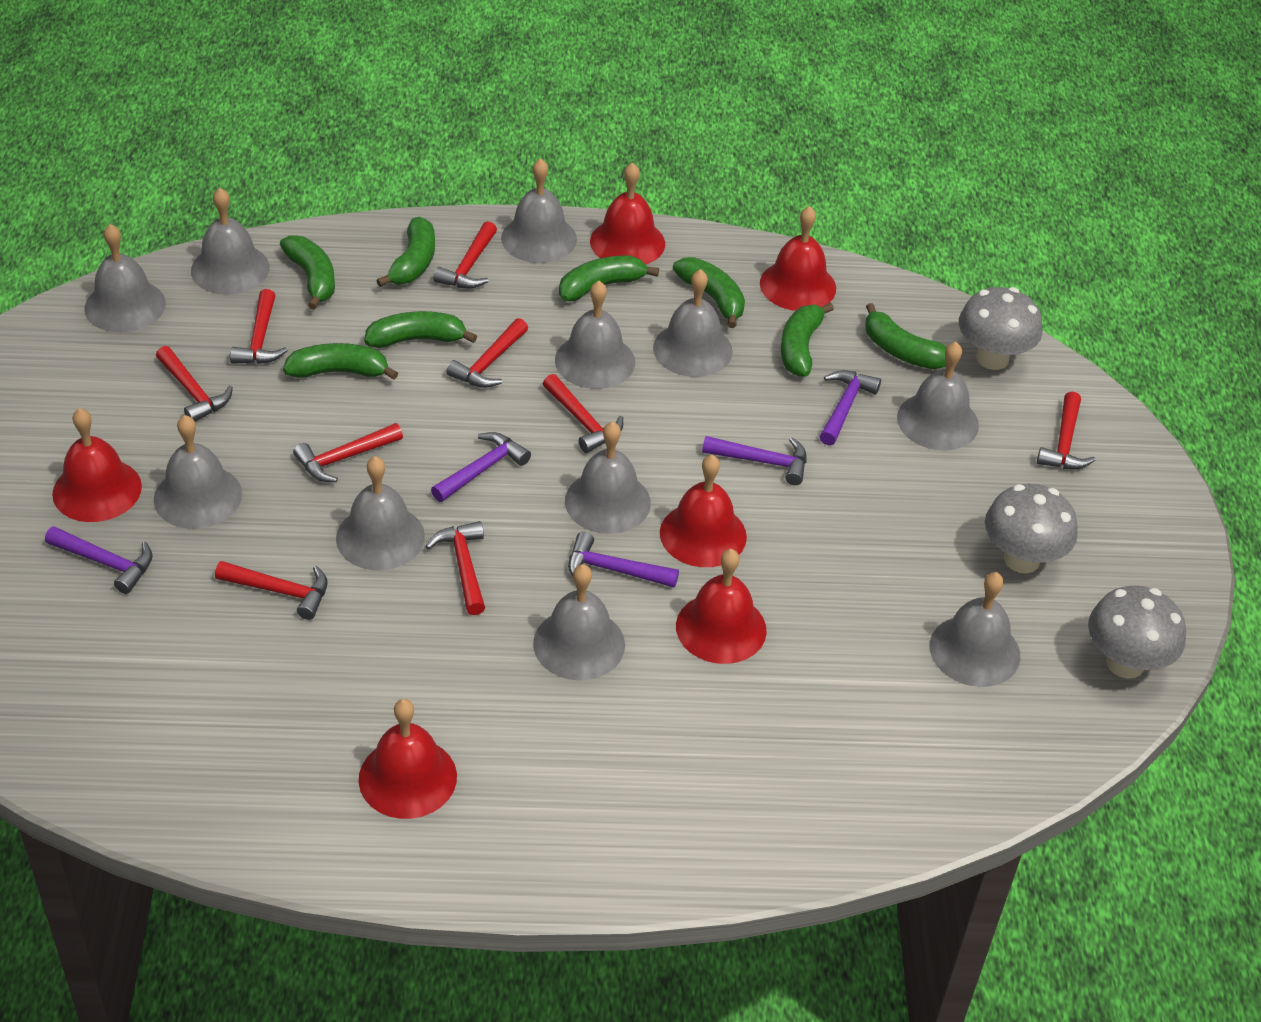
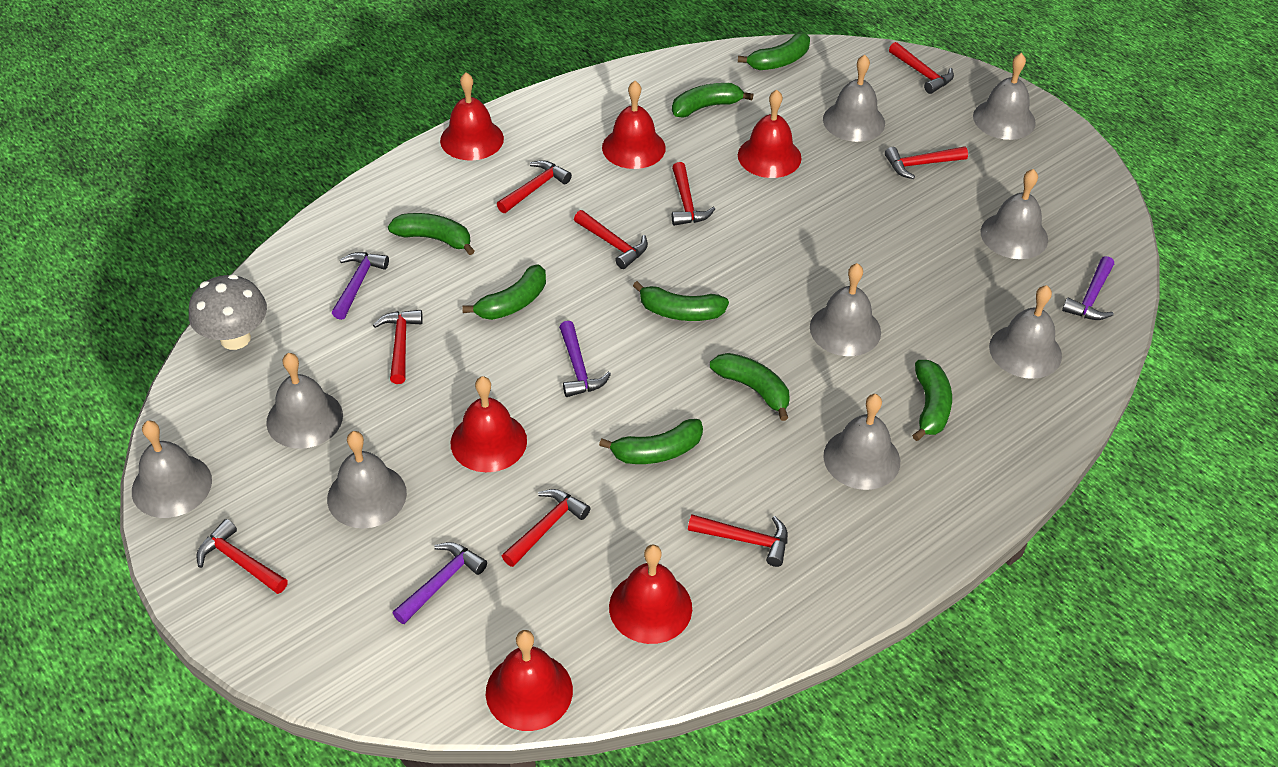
grey bell: [85,224,166,333] [154,415,242,529] [191,188,270,295] [336,456,425,570] [501,158,577,263] [533,564,625,680] [555,281,635,389] [565,421,651,534] [653,269,733,377] [897,342,979,451] [930,572,1020,687] = 11 -> [132,421,212,518] [266,353,343,449] [327,431,407,528] [810,263,881,356] [823,55,885,142] [823,394,900,490] [973,53,1036,140] [981,169,1048,259] [989,285,1062,379] = 9
grey mushroom: [959,287,1042,370] [985,484,1078,573] [1088,586,1186,679] = 3 -> [189,274,267,350] = 1
purple hammer: [45,526,153,594] [431,432,531,502] [568,532,679,588] [702,436,806,485] [819,370,881,445] = 5 -> [332,252,389,320] [393,542,487,624] [559,321,611,397] [1062,256,1114,320] = 4

